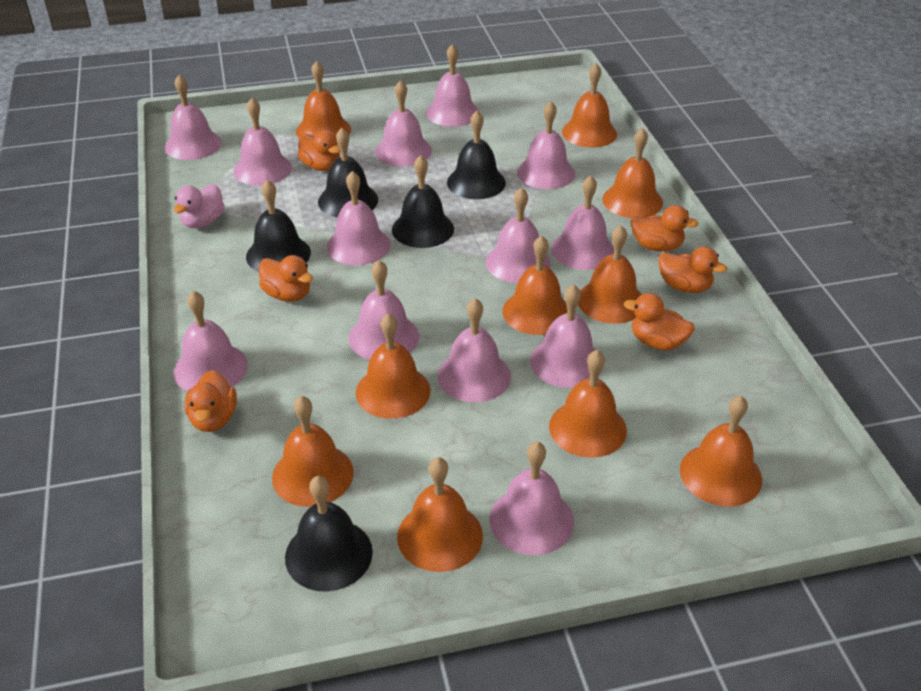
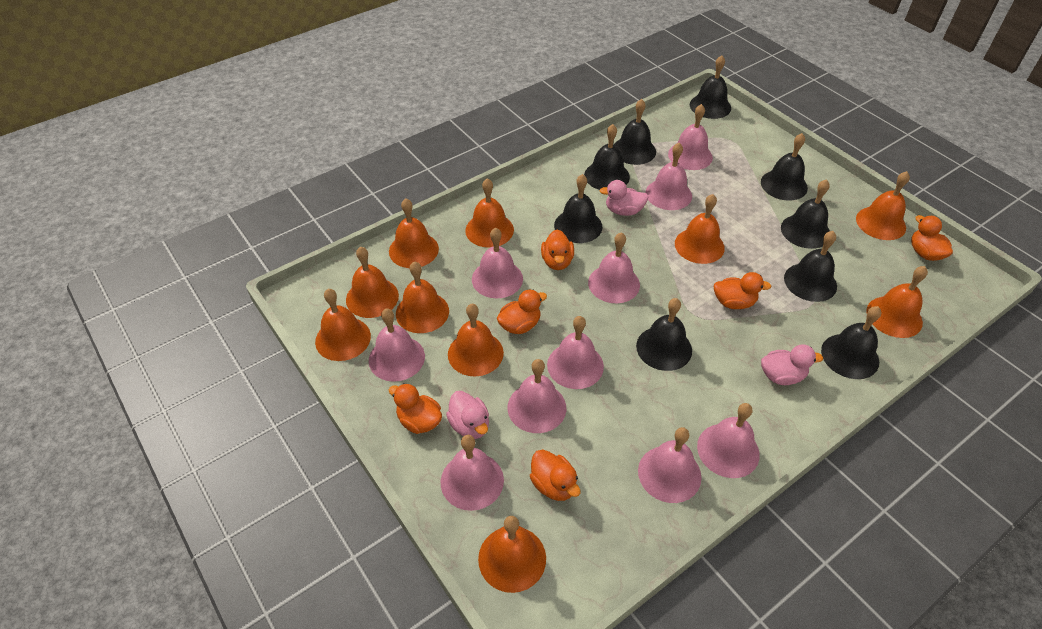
black bell: [246,180,311,272] [285,476,373,592] [318,128,378,217] [392,155,454,248] [447,110,506,199] = 5 -> [554,174,602,243] [584,124,630,190] [614,99,656,165] [636,298,692,371] [690,55,731,119] [761,133,808,201] [781,179,830,249] [784,231,837,302] [821,306,881,379] = 9
pink bell: [165,75,222,160] [174,291,248,391] [234,98,292,185] [327,171,390,265] [349,260,419,360] [375,80,432,166] [426,44,479,127] [437,298,511,402] [486,187,551,283] [489,441,574,555] [517,101,575,189] [530,284,603,388] [551,175,614,270] = 13 -> [369,308,425,382] [440,435,504,511] [472,228,523,299] [507,359,566,433] [547,316,604,389] [588,232,640,303] [638,427,701,503] [645,143,692,210] [668,104,713,170] [697,403,760,478] = 10
pink duck: [173,184,224,228] = 1 -> [446,391,489,439] [599,180,648,216] [761,344,823,385] = 3

